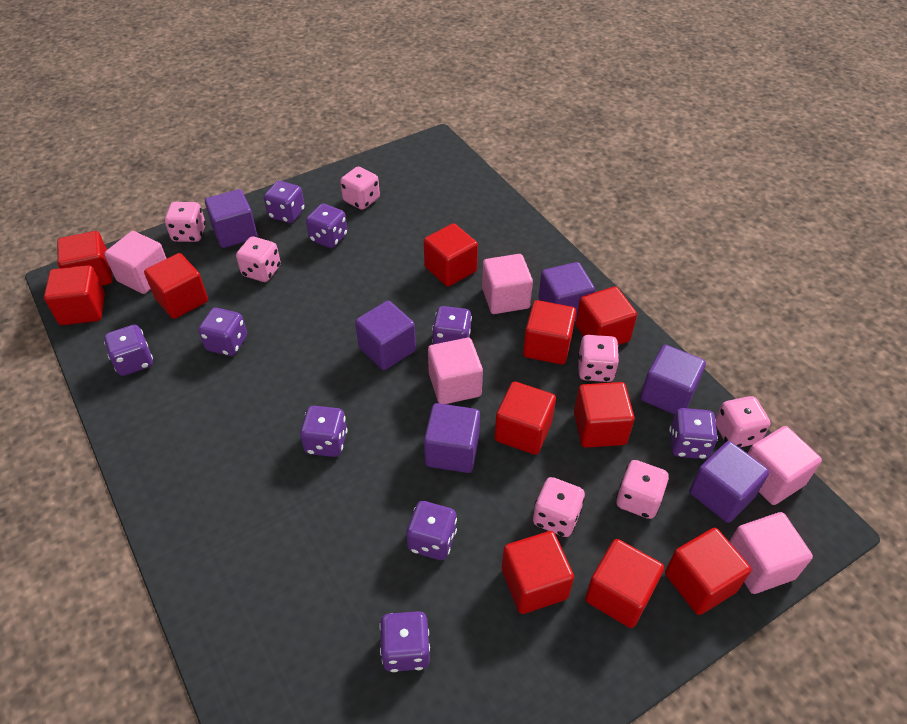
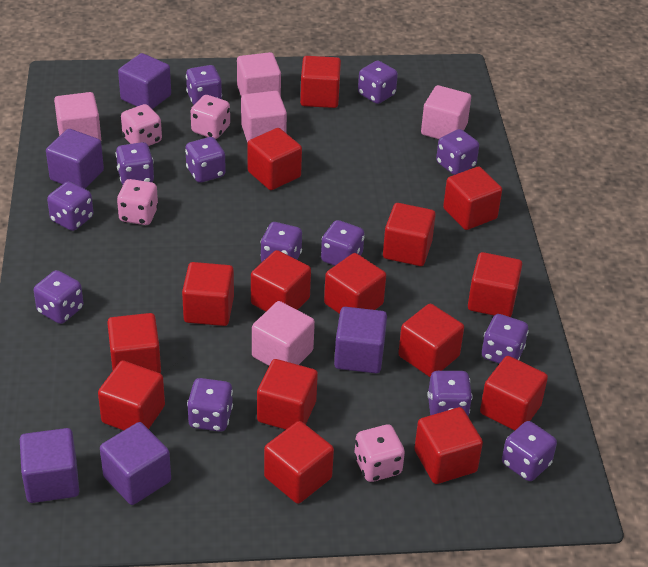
pink dice: [164,202,206,242] [236,237,281,282] [340,167,380,210] [533,477,585,537] [578,335,619,382] [616,460,669,519] [716,396,770,448] = 7 -> [117,179,159,225] [121,104,162,146] [191,95,230,139] [354,425,405,482] = 4
purple cube: [205,189,257,248] [355,301,416,370] [424,403,480,473] [538,262,595,320] [640,345,706,415] [689,441,769,523] = 6 -> [20,428,79,503] [46,129,104,189] [100,422,171,505] [118,53,171,109] [334,307,387,373] = 5
purple dice: [104,325,153,376] [198,308,247,356] [264,181,305,223] [300,406,348,457] [306,204,348,248] [379,611,430,672] [406,501,457,560] [432,306,472,344] [669,408,718,459] = 9 -> [34,270,84,324] [47,181,94,231] [116,142,154,185] [185,137,226,183] [186,65,222,105] [187,378,233,432] [260,222,302,262] [321,220,365,266] [358,61,398,104] [427,371,473,416] [436,129,479,175] [482,314,529,364] [502,421,557,481] = 13
red cube: [44,265,105,325] [57,231,113,286] [144,253,208,319] [424,223,478,287] [495,381,556,455] [502,531,574,614] [523,300,576,365] [574,382,635,448] [575,286,637,345] [585,539,664,628] [665,528,751,615] = 11 -> [98,360,165,431] [107,313,161,374] [182,262,234,326] [247,128,302,190] [251,250,311,311] [257,359,318,430] [264,421,334,504] [300,56,341,108] [324,253,386,314] [383,203,436,266] [398,304,464,377] [414,407,483,484] [443,167,502,230] [468,252,522,317] [480,356,548,431] = 15

